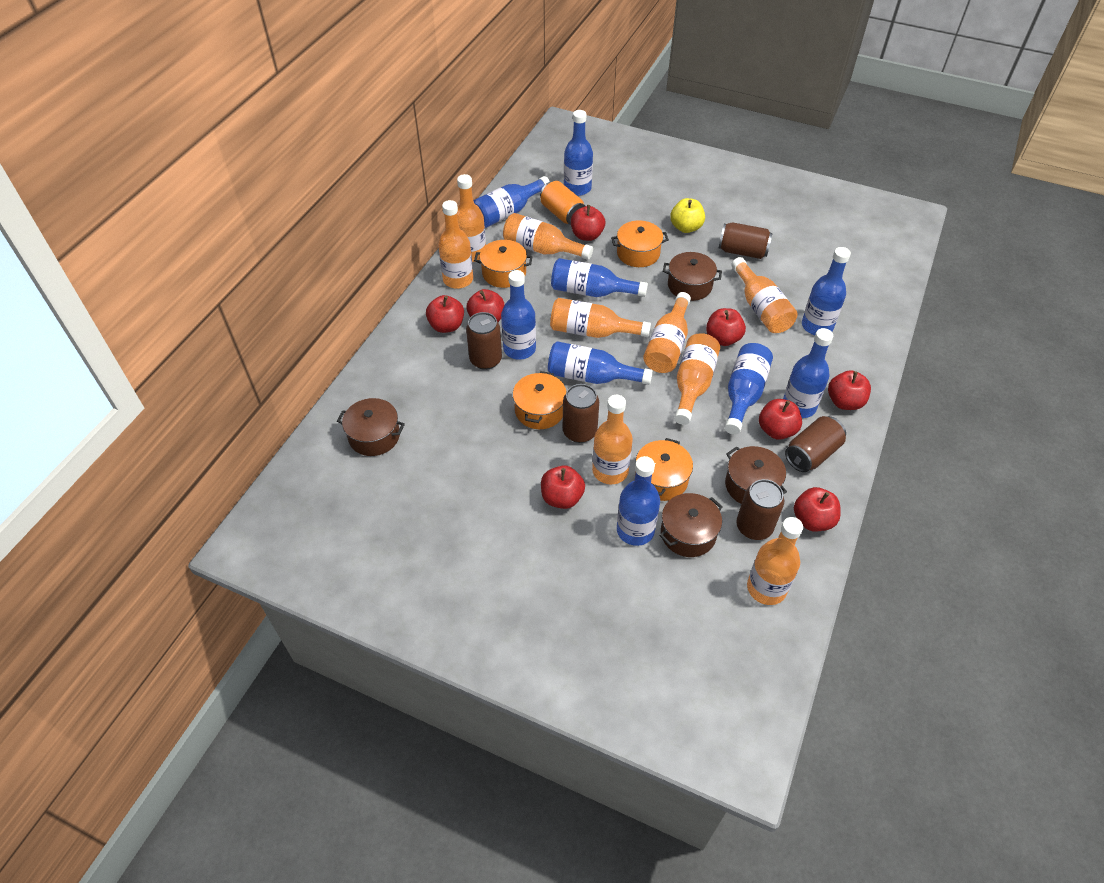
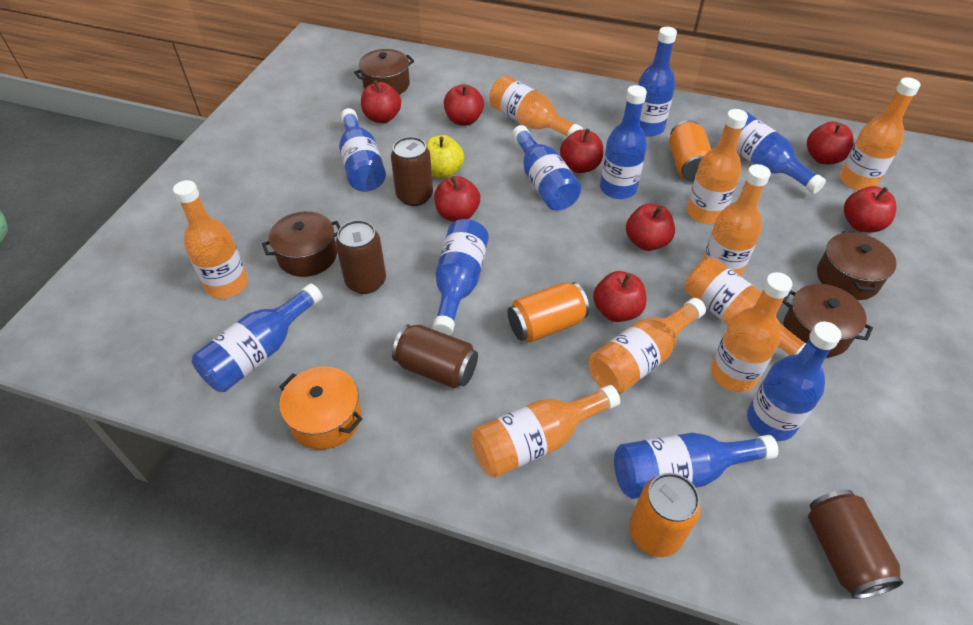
brown can: [466,312,502,370] [563,384,599,443] [719,222,773,259] [736,479,784,540] [785,416,846,472] = 5 -> [336,220,386,294] [391,137,433,206] [392,324,478,388] [808,490,903,599] = 4
orange can: [540,181,585,225] = 1 -> [507,282,589,343] [629,473,701,557] [669,120,711,181] = 3
orange pot: [474,240,533,288] [513,371,566,429] [611,220,669,267] [635,438,693,501] = 4 -> [279,366,362,450] = 1

